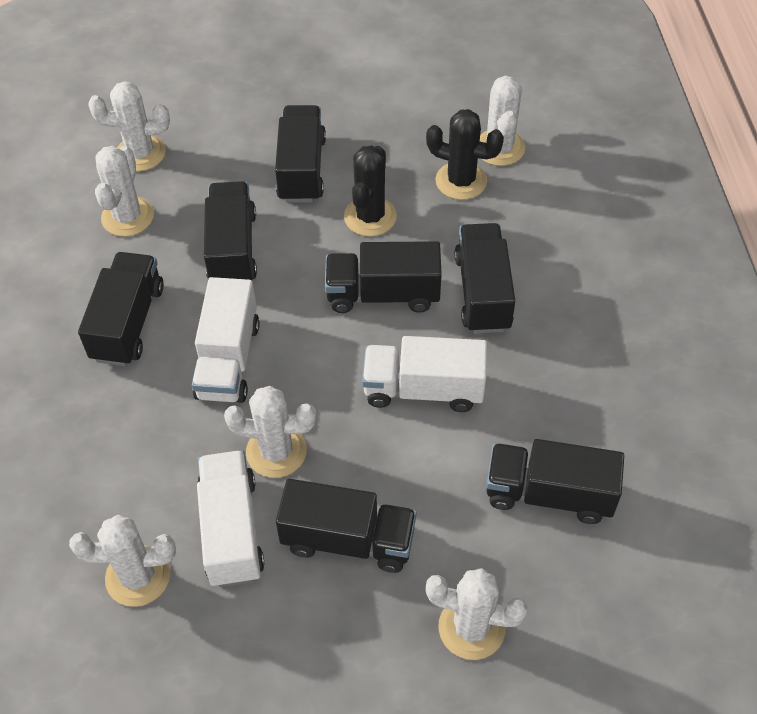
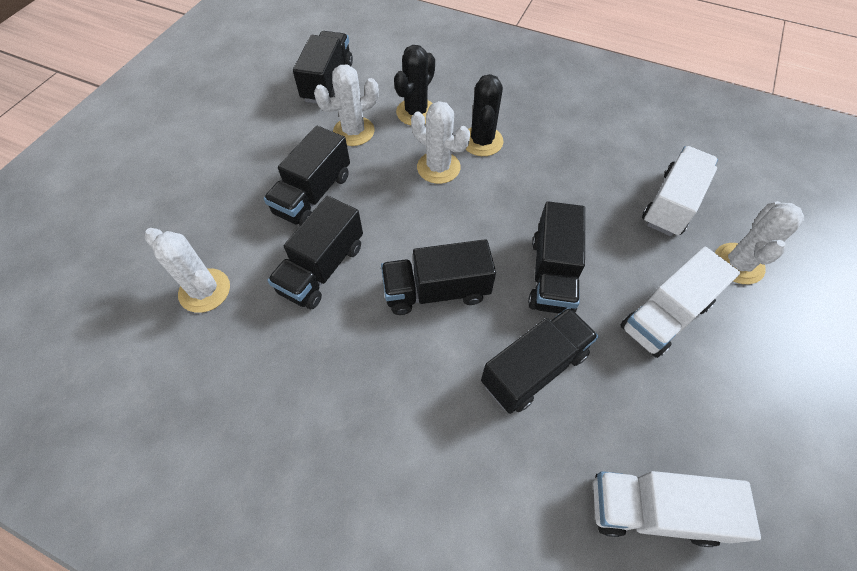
black truck: [78,252,164,366] [204,181,257,280] [275,105,326,203] [276,479,417,573] [325,241,442,313] [454,223,515,333] [486,439,624,524] = 7 -> [264,126,350,226] [267,196,363,309] [293,31,353,104] [381,239,496,315] [481,307,599,414] [528,201,585,314] = 6
white cactus: [69,515,176,607] [88,81,170,171] [95,146,154,236] [224,386,316,478] [426,568,528,660] [480,76,525,166] = 6 -> [144,228,230,313] [314,64,379,146] [411,101,470,184] [715,201,804,284] = 4

